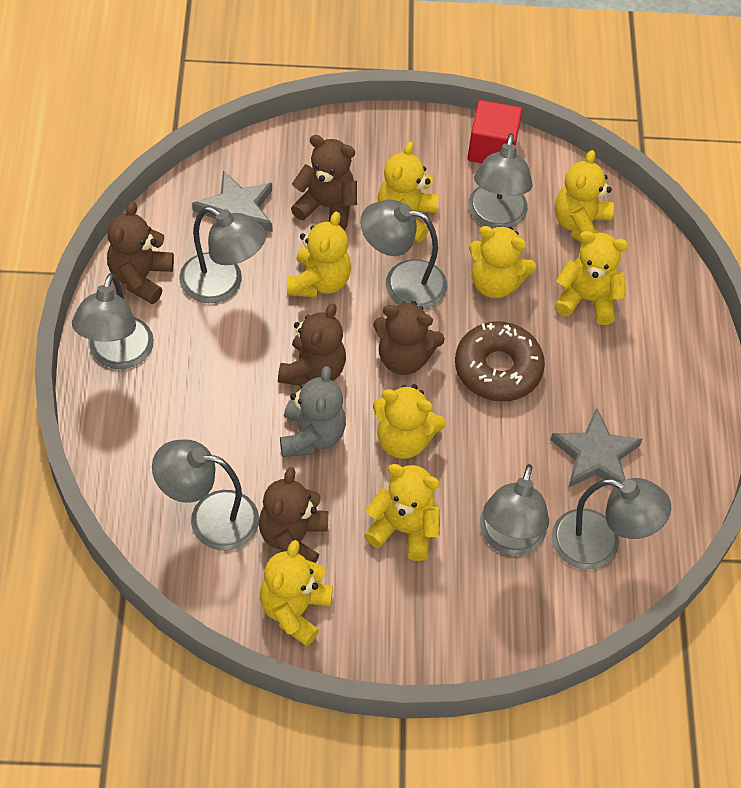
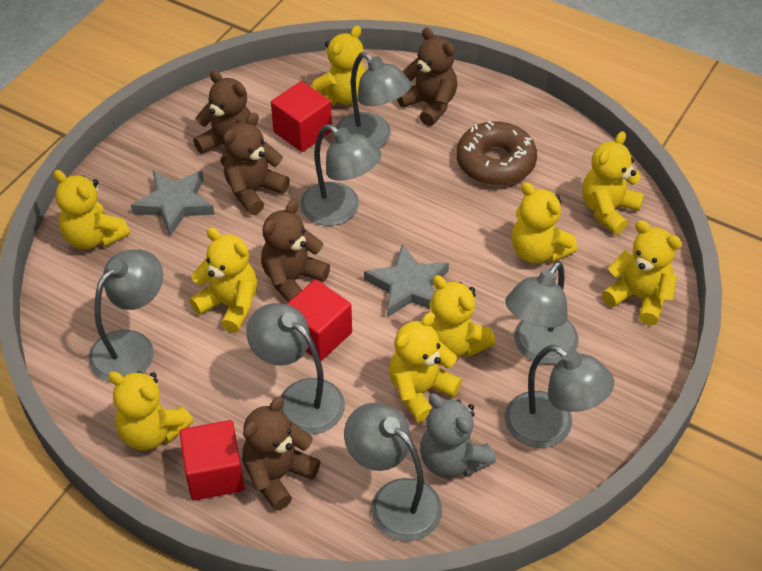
red cube: [467,100,522,163] = 1 -> [179,420,245,501] [271,81,332,152] [287,279,352,361] = 3
yellow teddy bear: [260,540,333,646] [287,212,351,297] [364,464,440,561] [373,384,446,459] [378,141,439,243] [469,226,536,298] [554,231,629,325] [555,150,614,243] = 8 -> [54,170,130,249] [108,371,193,451] [189,228,257,333] [310,25,366,106] [389,312,462,423] [429,275,496,357] [511,182,577,263] [582,131,644,235] [602,220,682,325] = 9

